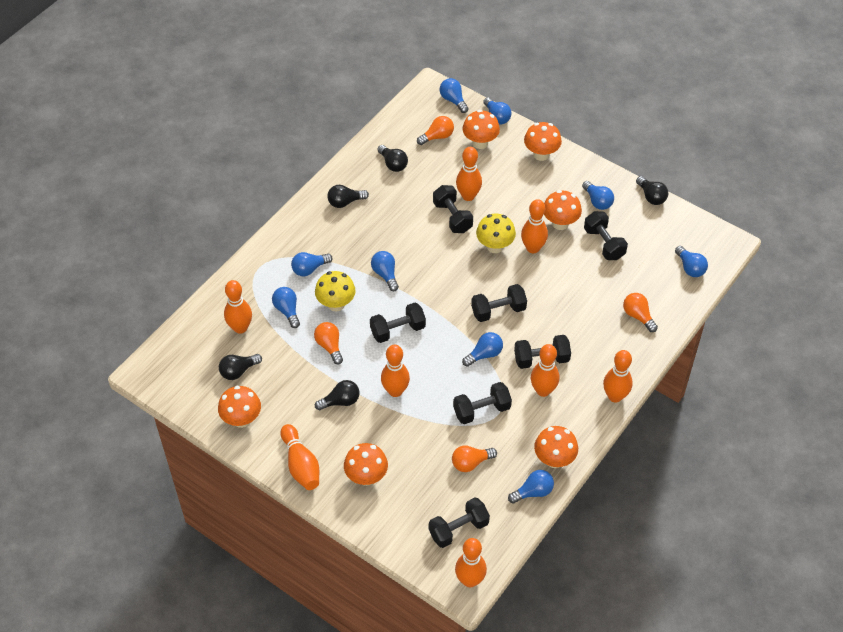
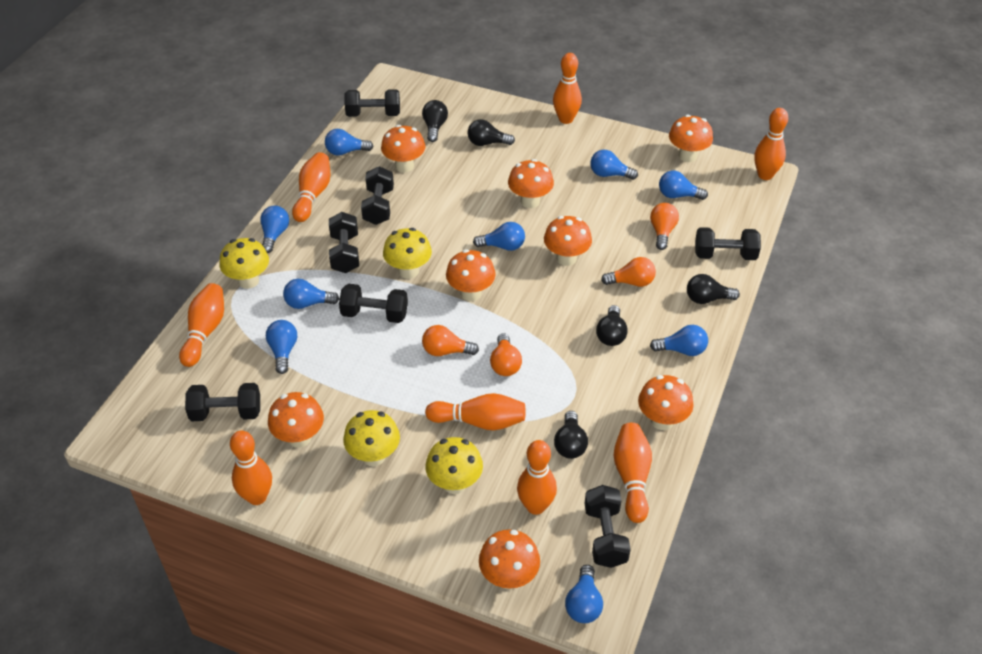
orange mushroom: [218,386,261,428] [344,443,388,486] [463,110,500,149] [524,122,562,161] [534,426,578,468] [544,190,582,230] = 6 -> [268,392,324,448] [381,125,425,173] [446,249,496,301] [479,529,540,589] [508,159,554,208] [544,216,592,266] [638,375,694,430] [669,115,713,162] = 8
yellow mushroom: [315,271,356,312] [476,214,516,253] = 2 -> [219,238,269,289] [343,410,400,466] [383,228,432,279] [425,437,483,494] = 4

